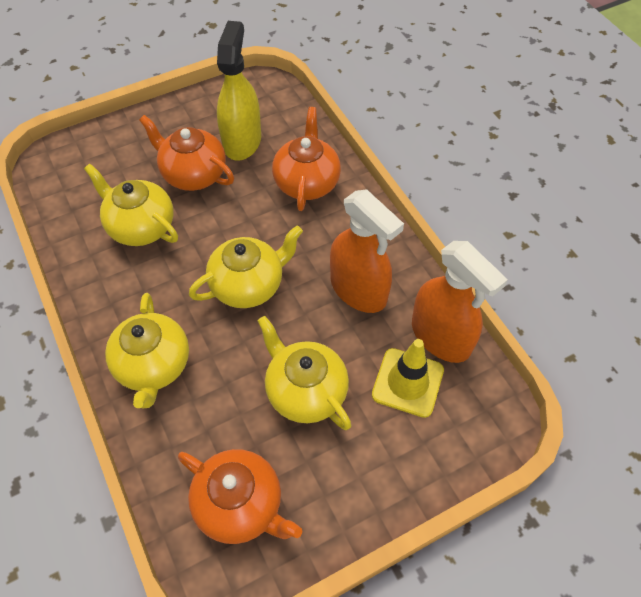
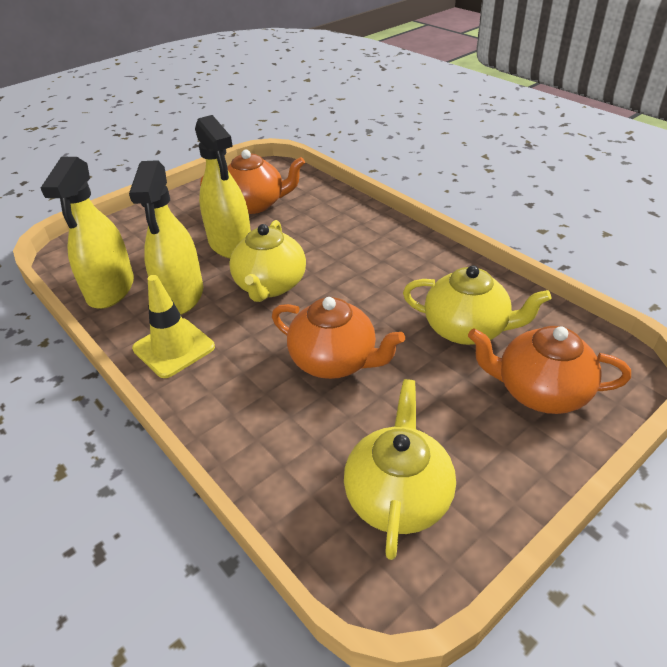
orange spray bottle: [330,189,404,313] [412,241,508,363] = 2 -> none = 0
yellow spray bottle: [217,21,261,161] = 1 -> [41,157,134,309] [129,160,203,315] [195,115,251,258] = 3
yellow teapot: [84,164,178,246] [105,293,189,408] [189,226,303,308] [257,316,351,430] = 4 -> [229,220,306,302] [344,379,456,560] [403,265,551,345] = 3

